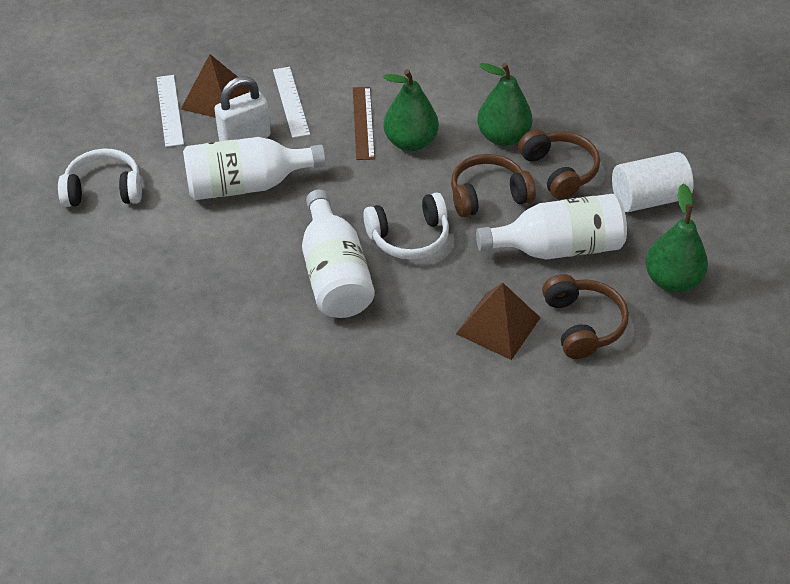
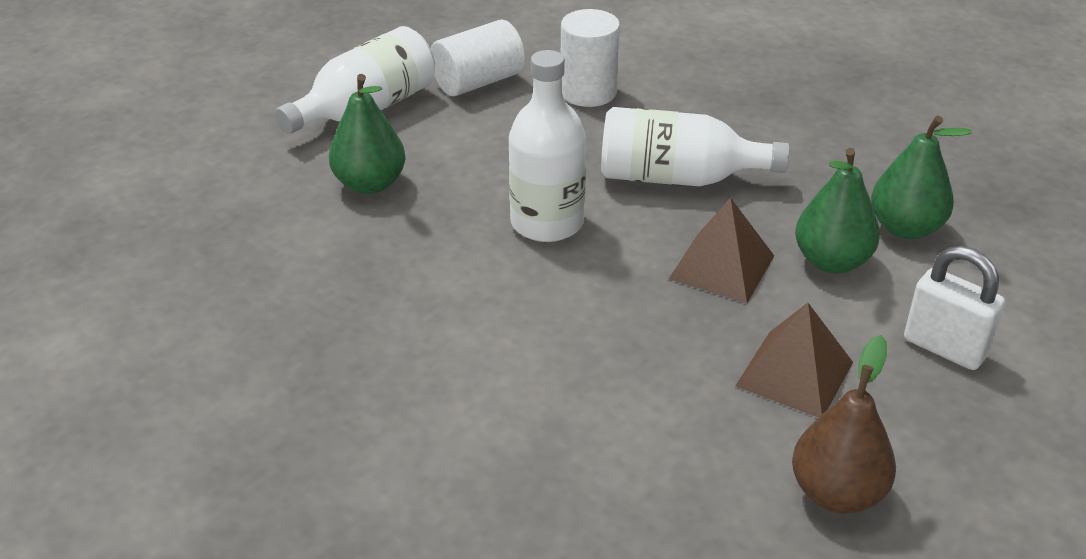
brown headphones: [451,154,536,217] [518,129,600,200] [542,274,629,359] = 3 -> none = 0
brown pear: none = 0 -> [792,335,896,513] = 1
brown ruler: [353,87,375,160] = 1 -> none = 0
white cylinder: [612,152,694,212] = 1 -> [431,20,525,96] [561,9,620,107] = 2
white headphones: [58,148,142,207] [363,192,449,260] = 2 -> none = 0
white ruler: [156,75,184,147] [273,67,310,138] = 2 -> none = 0

